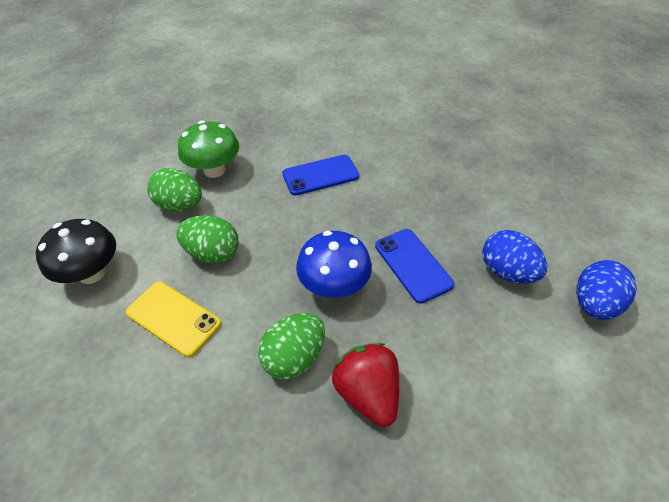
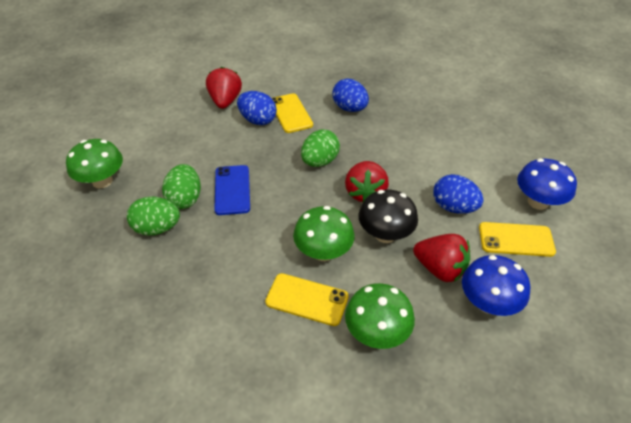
blue egg: [482,230,547,284] [576,260,637,320] = 2 -> [237,91,277,125] [332,79,369,112] [433,174,484,214] = 3
blue mushroom: [296,231,372,298] = 1 -> [462,255,530,316] [517,158,577,210] = 2
blue phone: [282,155,359,195] [375,229,455,304] = 2 -> [215,165,250,215] = 1
green mushroom: [178,120,239,178] = 1 -> [66,139,123,188] [293,206,355,261] [345,283,415,349] = 3
red strawberry: [332,343,399,427] = 1 -> [206,67,242,109] [345,161,389,202] [413,234,470,282] = 3
yellow phone: [126,282,221,357] = 1 -> [265,273,349,326] [272,94,313,133] [479,222,556,257] = 3

